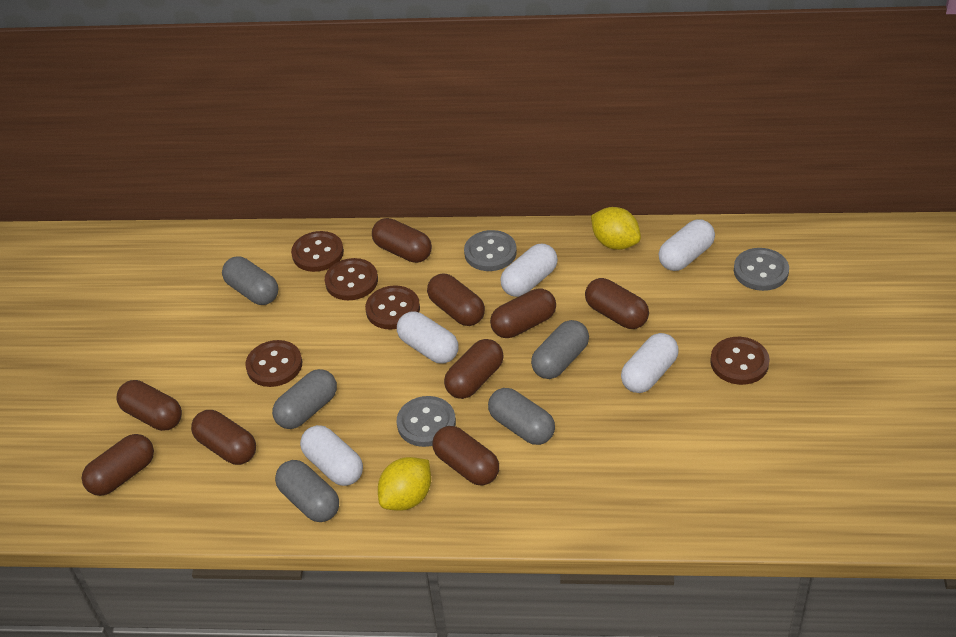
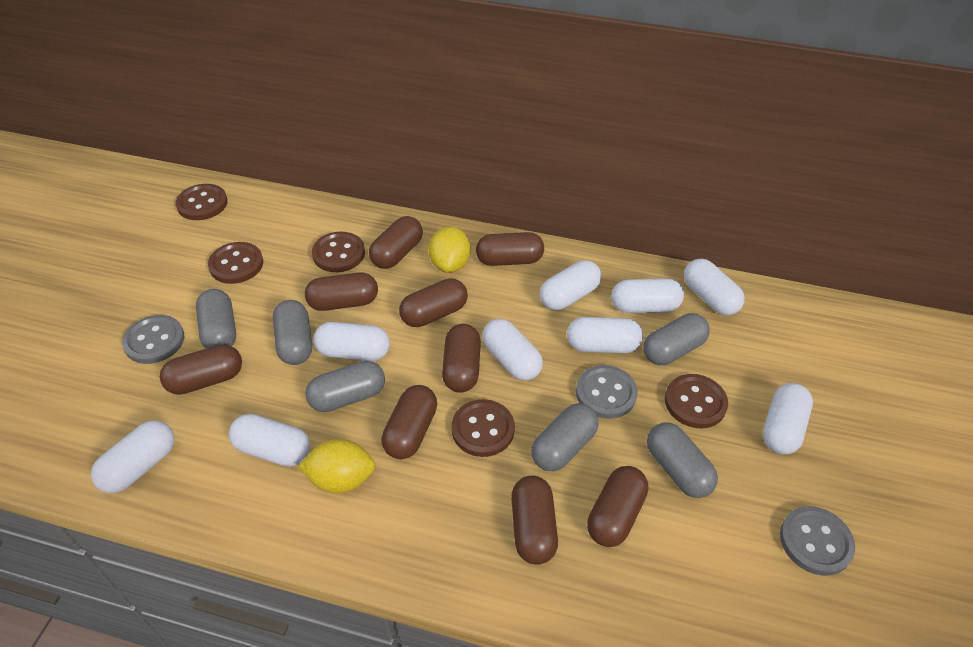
grey capsule: [222,256,278,305] [272,369,337,429] [275,460,339,522] [488,388,555,445] [531,320,589,379] = 5 -> [196,289,236,349] [273,300,312,365] [305,361,385,412] [531,403,599,471] [643,313,710,365] [647,422,718,498] = 6
white capsule: [300,425,363,486] [397,312,459,364] [501,244,558,297] [621,333,679,393] [659,219,715,271] = 5 -> [91,421,175,493] [229,414,310,467] [313,322,390,361] [482,319,543,381] [540,260,601,310] [567,317,643,353] [611,278,684,313] [684,259,745,316] [763,383,813,455] = 9

